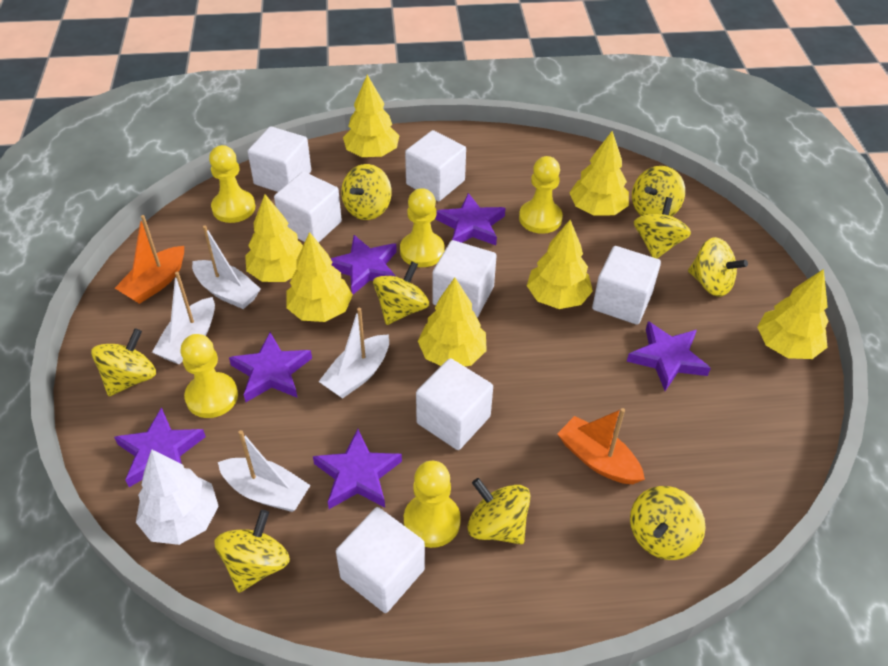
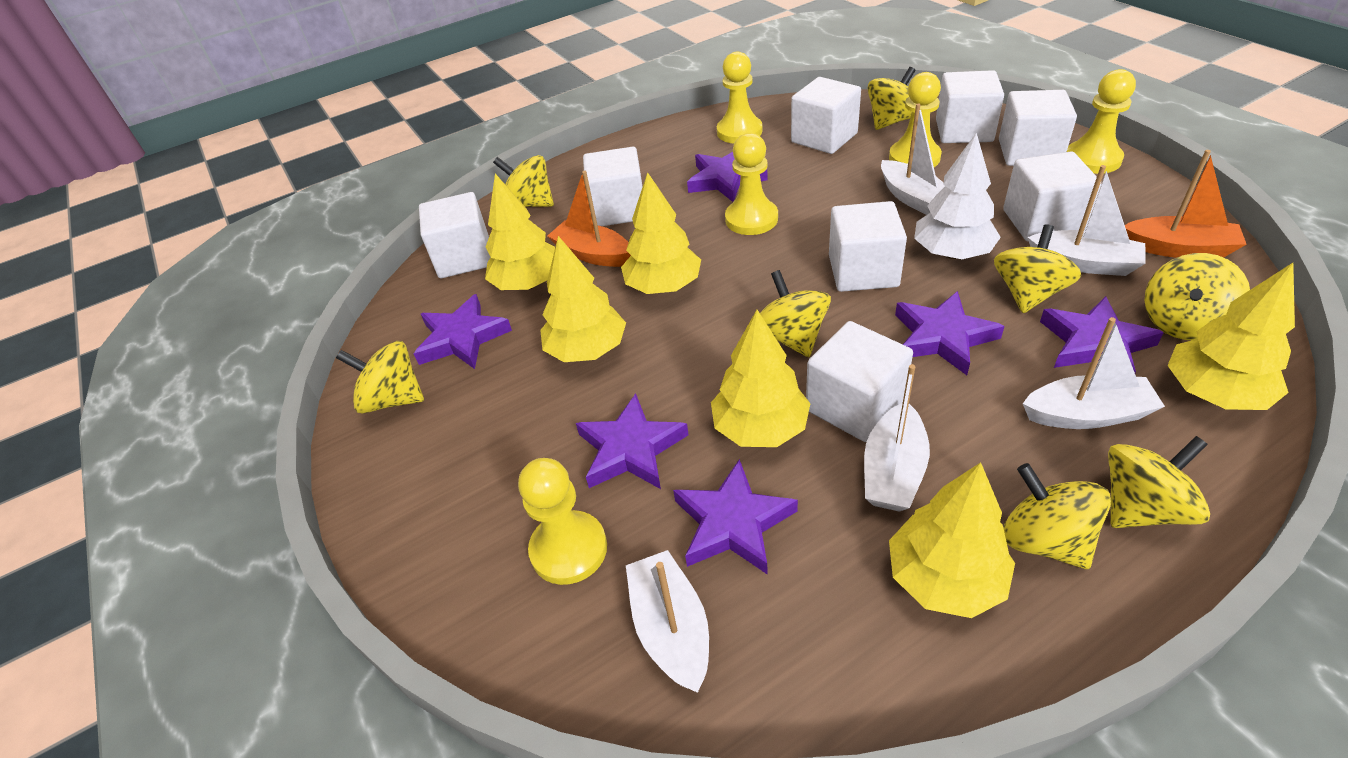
white boat: [152,272,215,364] [192,225,261,309] [218,430,310,512] [318,308,389,399] = 4 -> [626,550,709,693] [864,364,930,512] [881,104,945,215] [1022,317,1165,429] [1027,165,1146,276] = 5
white cube: [248,127,311,192] [274,172,342,243] [336,507,425,613] [405,130,466,201] [416,358,493,450] [432,240,497,317] [592,246,661,325] = 7 -> [419,192,490,278] [583,147,643,226] [791,77,861,154] [806,321,913,442] [829,201,907,292] [936,70,1004,143] [999,90,1077,166] [1003,152,1102,242] = 8
yellow spinning top: [91,328,156,396] [214,510,290,593] [341,164,392,220] [373,261,429,325] [467,478,530,544] [630,486,706,560] [632,166,685,216] [634,197,691,259] [688,237,748,297] = 9 -> [336,341,424,413] [493,155,554,207] [760,270,831,357] [868,67,916,130] [994,224,1081,313] [1003,463,1111,569] [1108,436,1210,528] [1144,253,1250,340] = 8
yellow tree: [245,194,303,282] [286,232,353,322] [343,75,399,157] [418,278,487,366] [527,220,593,309] [570,131,629,216] [757,269,829,359] = 7 -> [485,173,555,290] [540,236,626,362] [621,172,701,294] [711,310,811,447] [889,462,1015,618] [1167,263,1295,410] = 6

